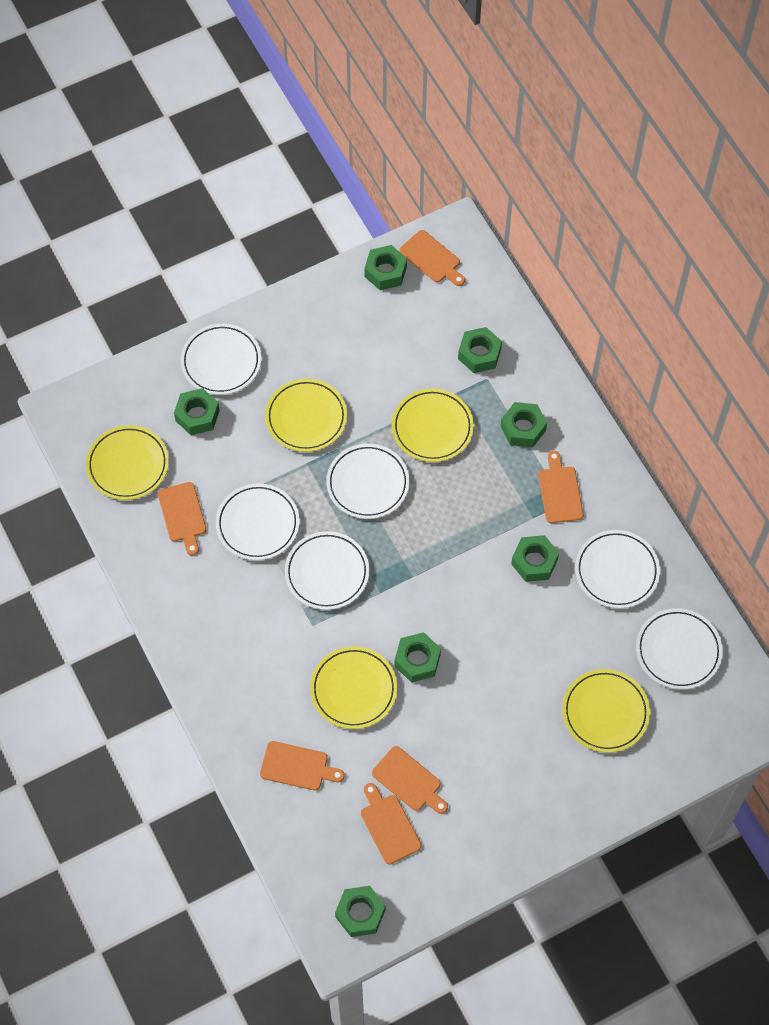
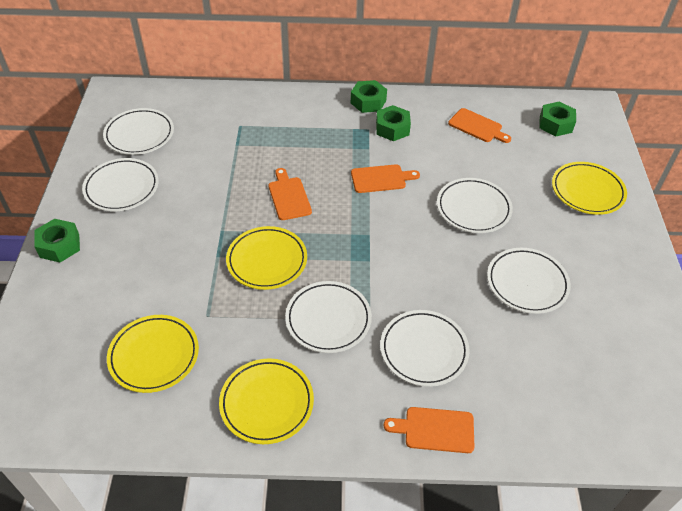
green nut: [174,388,220,435] [335,886,386,937] [364,245,407,290] [394,632,441,682] [458,327,502,373] [501,402,547,447] [511,535,559,582] = 7 -> [34,219,80,262] [351,80,387,113] [376,105,411,141] [539,101,576,136] = 4
orange cutting board: [158,482,206,556] [260,741,345,791] [361,783,421,864] [372,746,448,814] [400,230,465,286] [538,451,583,523] = 6 -> [269,168,312,220] [351,164,420,193] [383,407,474,453] [448,108,511,143] = 4
yellow plate: [86,425,169,500] [265,379,347,452] [310,646,397,729] [392,388,474,462] [562,669,650,753] = 5 -> [107,315,199,393] [219,358,314,444] [226,226,307,290] [552,162,627,215] = 4

